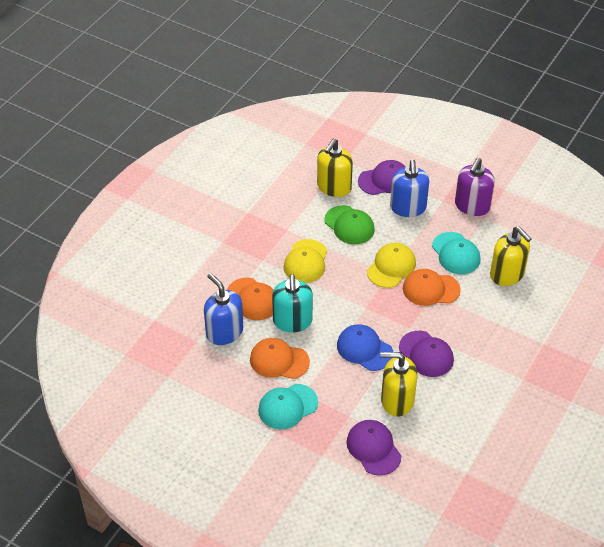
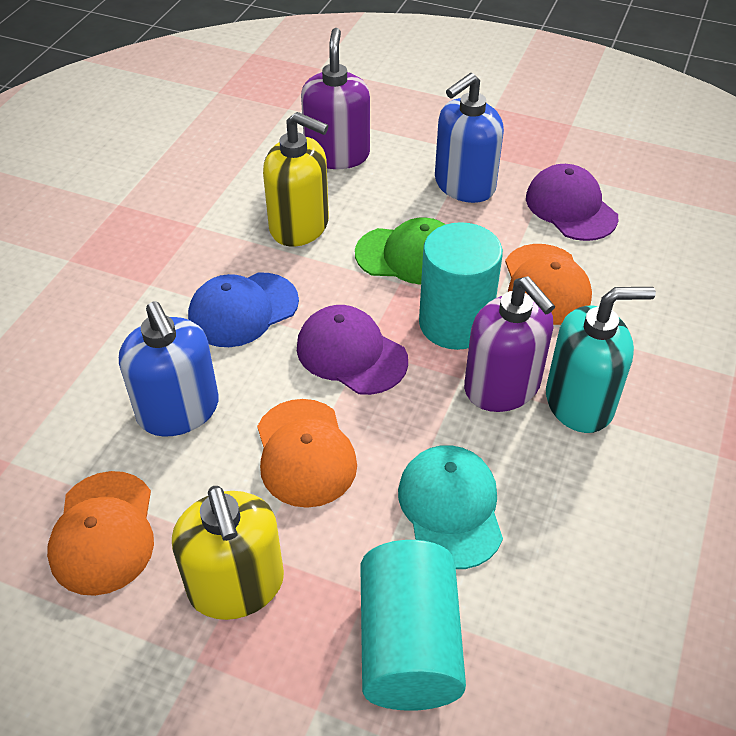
purple cap: [347,420,402,476] [358,160,406,195] [399,331,454,377] = 3 -> [297,305,408,395] [526,164,619,241] = 2
purple soap dispenser: [455,158,495,216] = 1 -> [301,28,370,169] [464,276,555,412] = 2
turquoise cap: [258,384,318,429] [432,232,480,274] = 2 -> [398,445,503,569] = 1
turquoise cylinder: none = 0 -> [360,540,466,711] [419,222,503,350] = 2
yellow cap: [284,239,327,283] [367,243,416,288] = 2 -> none = 0
yellow soap dispenser: [317,139,353,197] [380,352,417,416] [490,226,532,286] = 3 -> [172,486,284,620] [263,112,329,247] = 2

